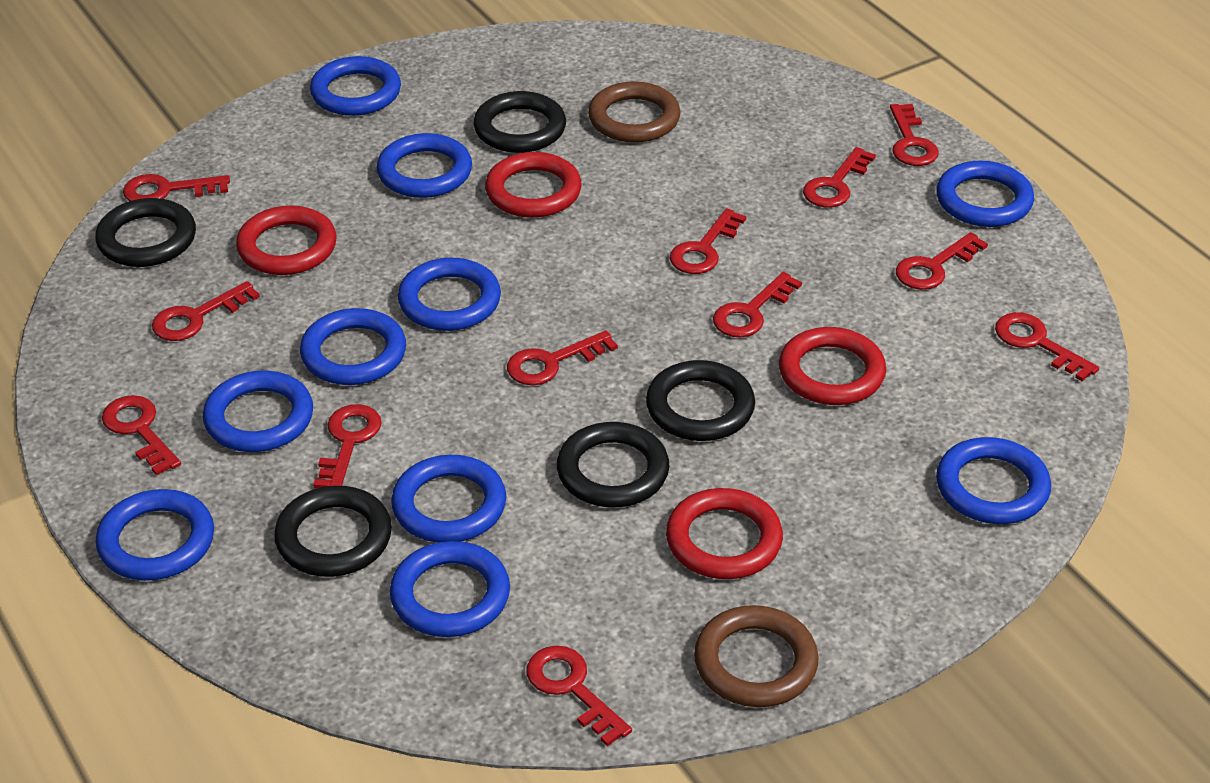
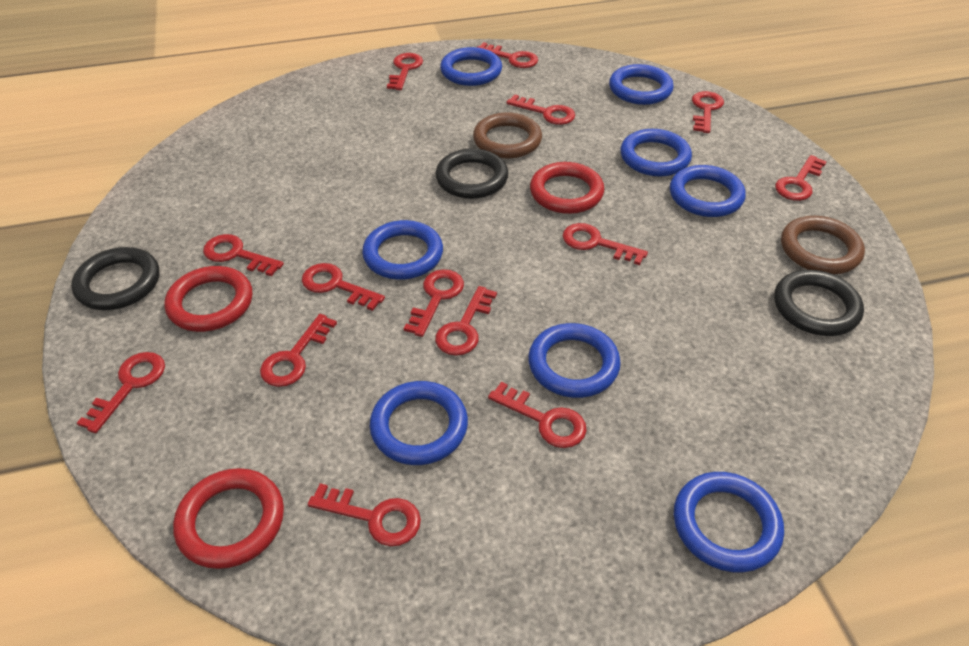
black ring: [95,198,196,267] [274,486,392,577] [473,91,566,153] [557,422,669,507] [646,360,755,441] = 5 -> [71,247,159,310] [436,148,508,199] [774,270,864,336] = 3
blue ring: [96,489,214,581] [203,371,313,452] [300,308,406,385] [310,56,401,116] [377,133,472,198] [390,541,510,637] [391,455,506,543] [398,258,501,331] [936,161,1034,227] [936,437,1051,524] = 10 -> [362,220,443,280] [370,381,468,465] [440,47,502,86] [528,323,621,398] [609,64,674,105] [620,129,692,177] [670,165,746,217] [674,472,784,572] = 8
red key: [102,395,181,475] [123,174,230,201] [152,281,260,341] [313,404,382,488] [507,331,618,385] [527,646,632,746] [670,209,746,274] [713,272,802,338] [803,147,876,207] [890,104,939,166] [896,232,988,290] [995,312,1099,381] = 12 -> [77,352,165,433] [203,234,284,276] [260,314,337,387] [302,263,385,311] [308,483,421,546] [387,53,423,90] [403,269,464,337] [435,286,497,356] [477,42,538,68] [488,382,587,448] [507,94,575,125] [563,223,648,265] [692,91,724,133] [775,155,827,201] = 14
red ring: [236,205,336,275] [485,152,582,218] [666,488,783,579] [779,327,886,405] = 4 -> [164,266,252,332] [173,468,284,569] [530,162,604,214] = 3

